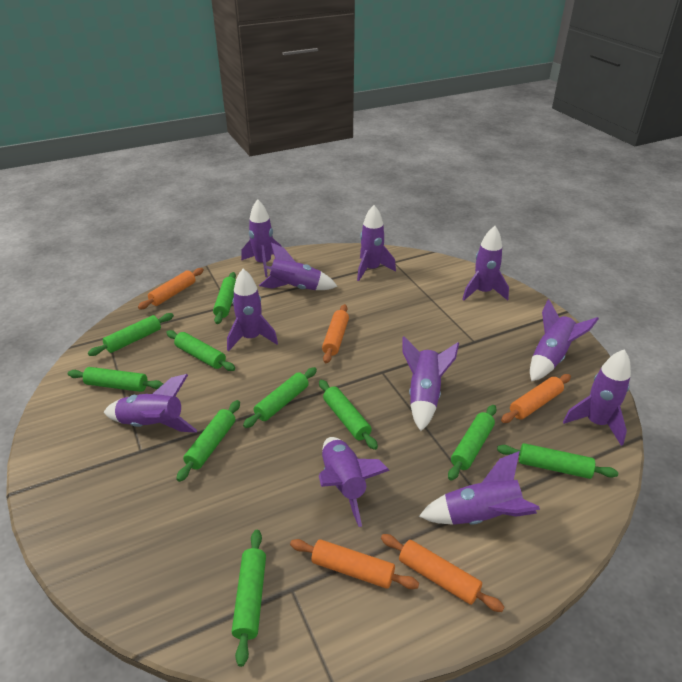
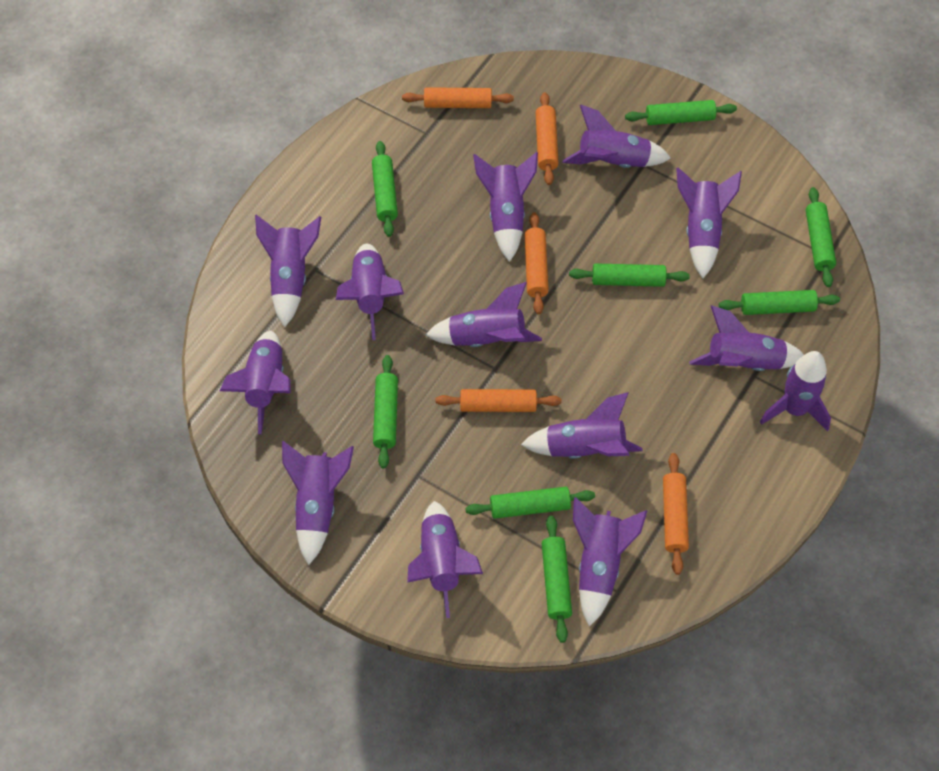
green rolling pin: [68,367,163,392] [88,313,174,356] [166,330,235,371] [176,400,240,482] [213,272,236,324] [232,530,266,667] [243,367,317,428] [319,380,378,450] [448,405,496,480] [497,443,618,479] = 10 -> [372,141,398,237] [373,355,398,468] [465,487,595,519] [542,516,572,643] [569,263,690,287] [625,100,737,125] [719,290,840,315] [806,187,836,287] = 8
purple rocket: [104,374,198,433] [227,269,278,351] [241,199,281,277] [259,242,338,290] [319,437,390,527] [357,205,396,281] [403,337,459,431] [419,451,540,525] [462,226,509,301] [530,299,599,381] [563,349,631,446] = 11 -> [220,331,291,434] [255,215,321,327] [282,441,354,565] [336,243,404,340] [407,501,483,618] [426,282,542,347] [473,152,538,262] [521,392,642,459] [562,105,671,168] [573,497,647,627] [676,167,742,278] [689,305,804,371] [760,351,831,431] = 13

